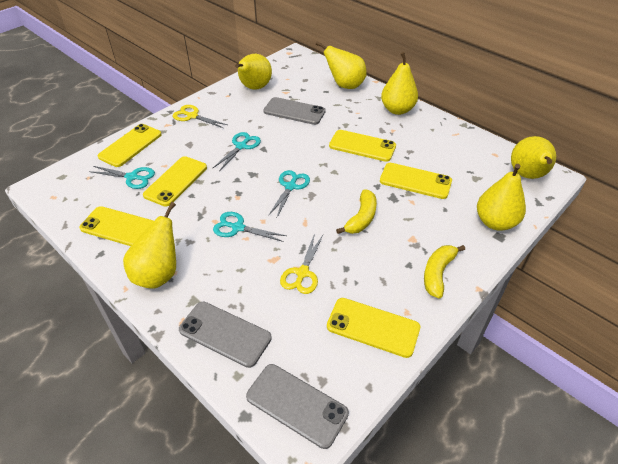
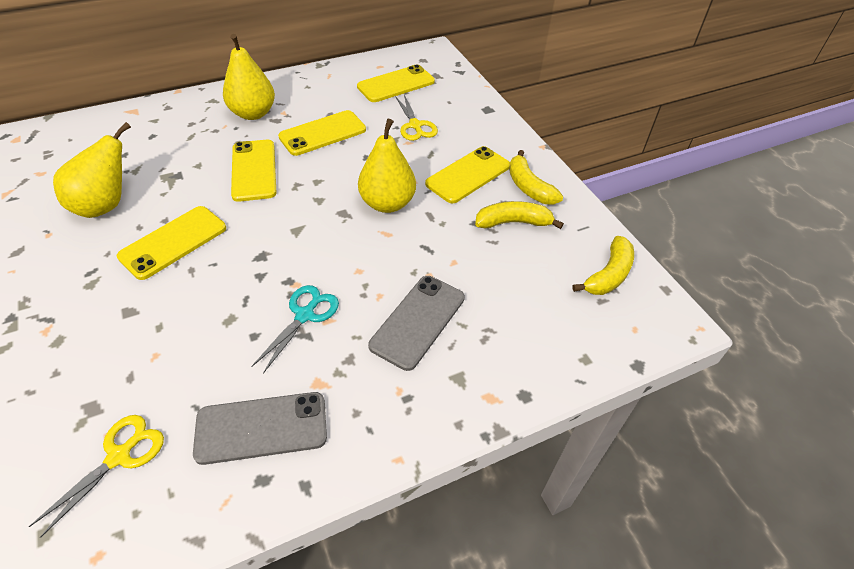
grey phone: [179,302,272,368] [246,364,349,449] [263,97,326,125] = 3 -> [193,392,327,465] [368,276,465,371] = 2
turquoise scissors: [89,166,155,189] [213,132,261,170] [213,212,286,242] [268,170,310,219] = 4 -> [251,285,339,374] = 1
yellow banana: [336,190,377,234] [424,245,465,299] = 2 -> [475,201,564,229] [509,150,563,205] [572,236,634,295] = 3
yellow pear: [123,202,176,289] [235,54,272,90] [316,41,367,89] [381,52,418,115] [477,164,526,231] [511,136,556,179] = 6 -> [53,122,131,218] [223,34,275,120] [358,119,416,213] = 3
yellow phone: [79,206,154,246] [98,124,162,167] [143,156,207,207] [327,298,420,358] [329,130,396,162] [380,163,452,199] = 6 -> [116,206,226,280] [231,140,276,202] [278,110,366,156] [357,64,435,102] [425,146,510,203] = 5

